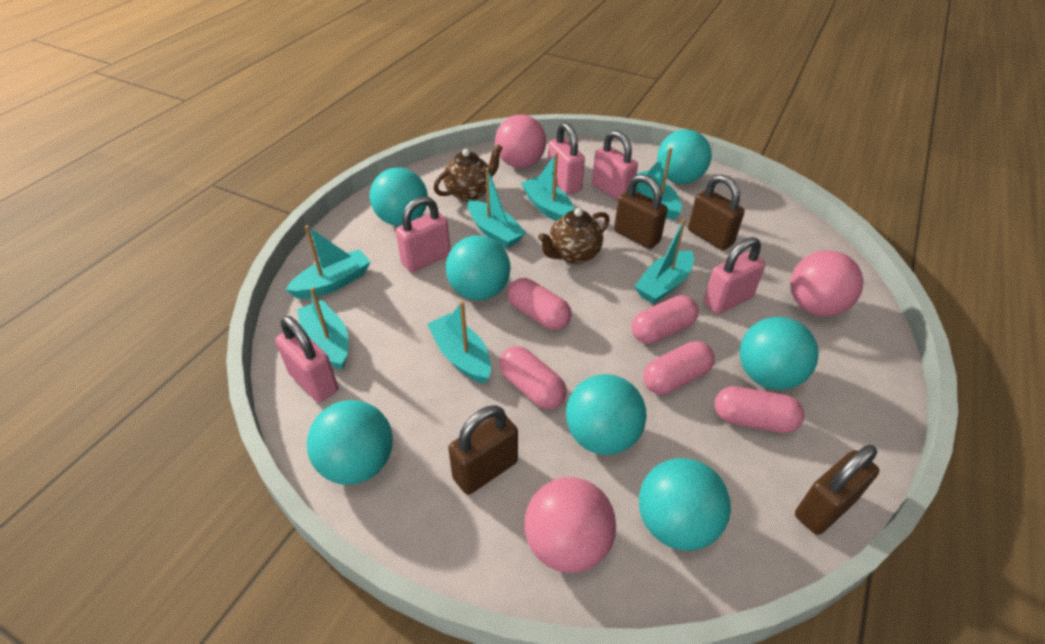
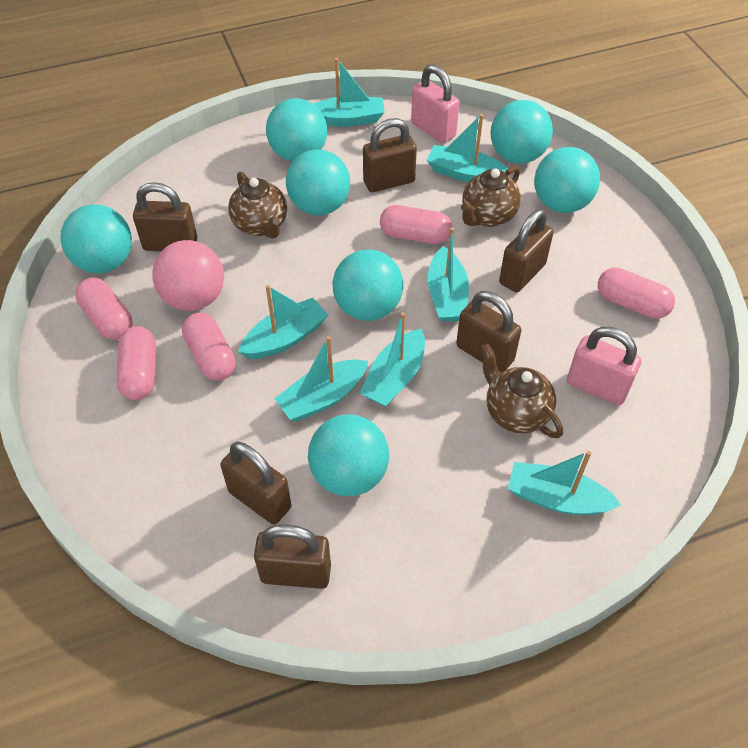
brown padlock: [448,405,518,495] [614,174,668,249] [688,174,745,250] [795,445,880,535] = 4 -> [133,182,197,251] [221,442,291,525] [254,525,331,589] [363,118,417,192] [456,291,521,373] [499,209,554,293] = 6
brown teapot: [433,144,503,202] [538,208,610,264] = 2 -> [228,172,287,239] [461,166,521,227] [481,343,563,438] = 3
pink ball: [495,115,546,168] [524,477,616,573] [790,250,863,316] = 3 -> [152,240,224,311] = 1
pink padlock: [275,316,338,403] [396,196,450,272] [548,122,585,194] [592,130,638,200] [704,237,766,314] = 5 -> [411,65,460,143] [567,327,641,406] = 2

